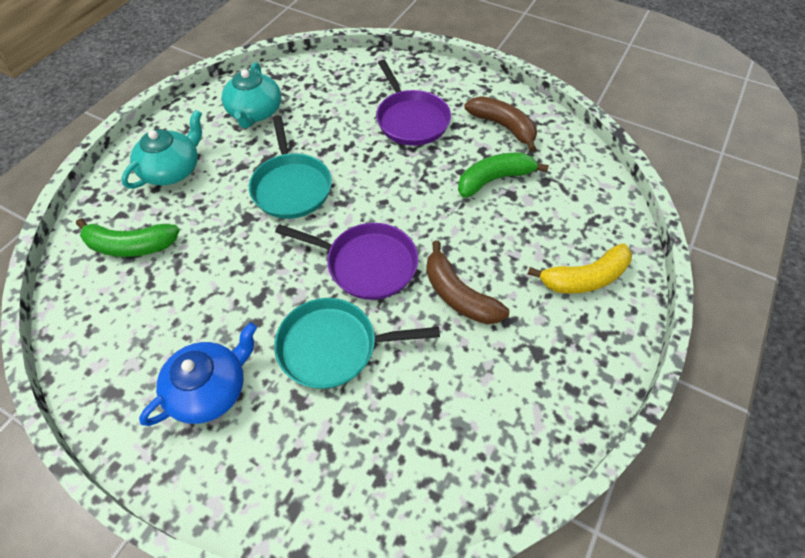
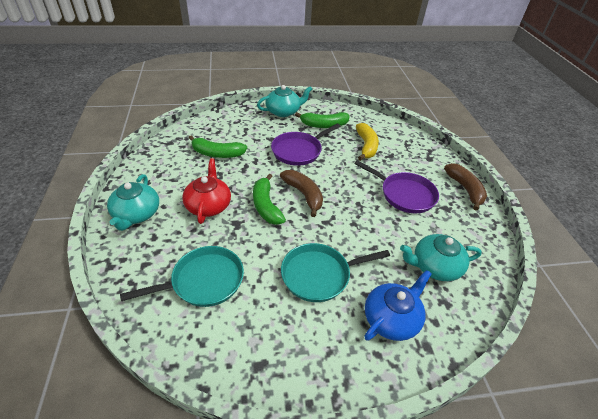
green banana: [76,219,180,257] [458,153,549,198] = 2 -> [189,135,247,158] [253,174,286,225] [295,112,349,128] = 3
red teapot: none = 0 -> [182,158,231,224] = 1
turquoise teapot: [121,110,202,189] [221,62,281,128] = 2 -> [107,174,159,231] [257,85,312,117] [400,234,482,281] = 3

